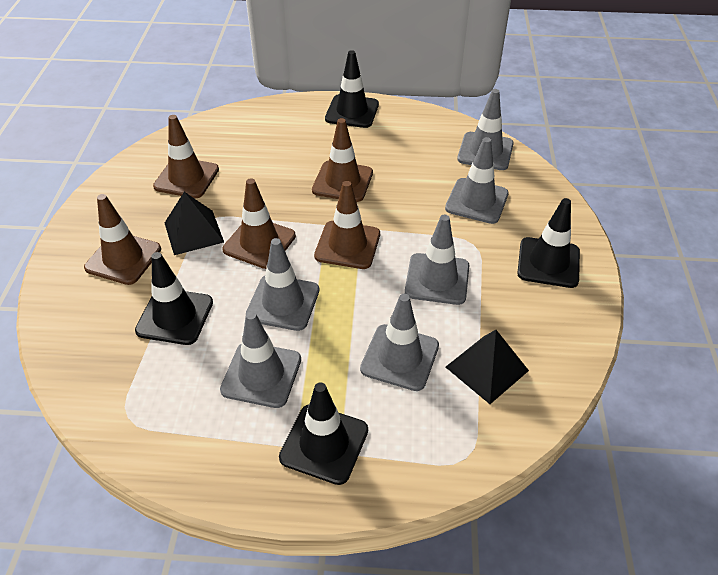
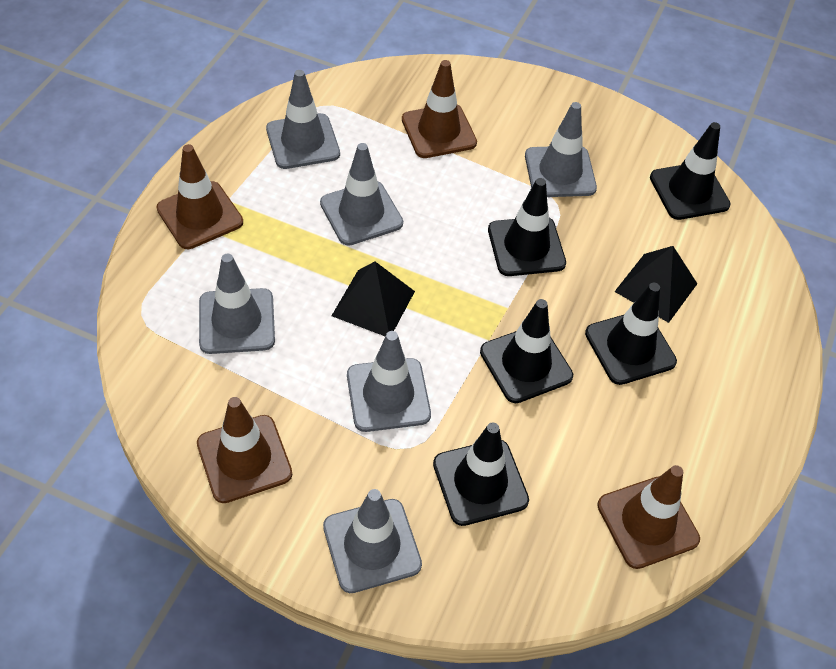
black traffic cone: [135,252,213,345] [279,382,368,485] [325,50,379,128] [517,198,580,288] = 4 -> [433,422,529,526] [480,299,573,403] [488,178,566,276] [585,283,677,385] [650,122,731,220] = 5
brown traffic cone: [84,194,161,285] [153,115,219,198] [222,178,296,269] [312,118,373,202] [314,181,380,269] = 5 -> [156,144,243,249] [197,397,292,503] [402,60,477,158] [597,465,700,569] = 4

